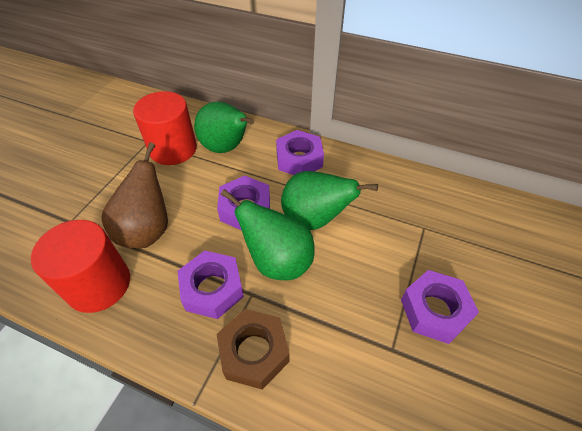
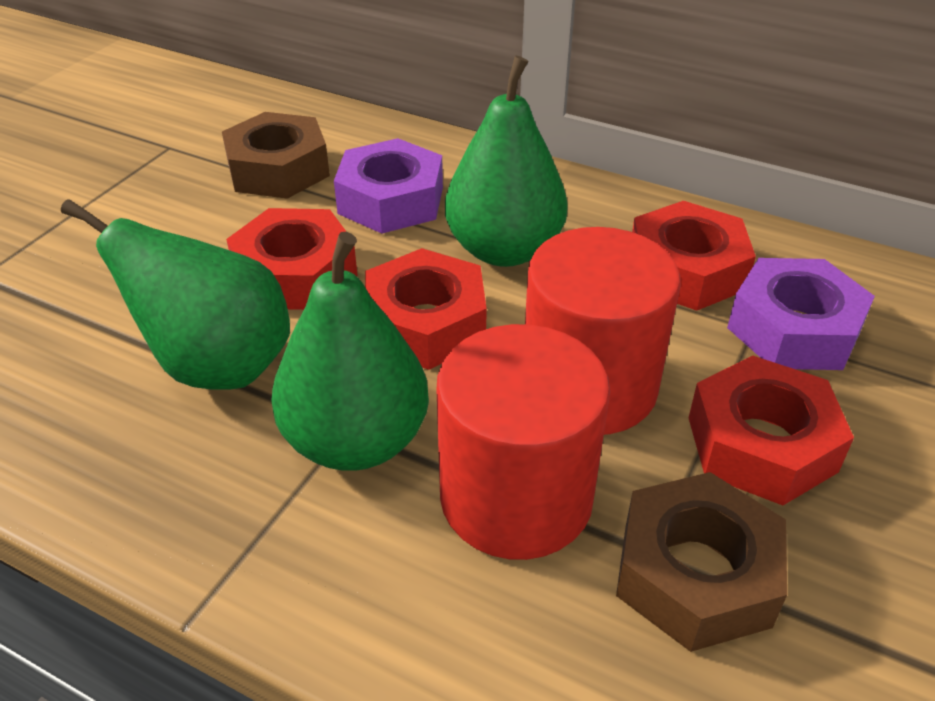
brown nut: [216,309,290,390] = 1 -> [222,112,330,199] [616,472,787,652] = 2
brown pear: [101,142,168,248] = 1 -> none = 0
purple nut: [178,250,244,319] [217,176,270,230] [276,130,324,175] [401,270,479,344] = 4 -> [334,138,443,234] [727,258,875,370] = 2
red nut: none = 0 -> [226,208,358,310] [365,248,487,370] [632,201,756,311] [689,356,854,505] = 4

